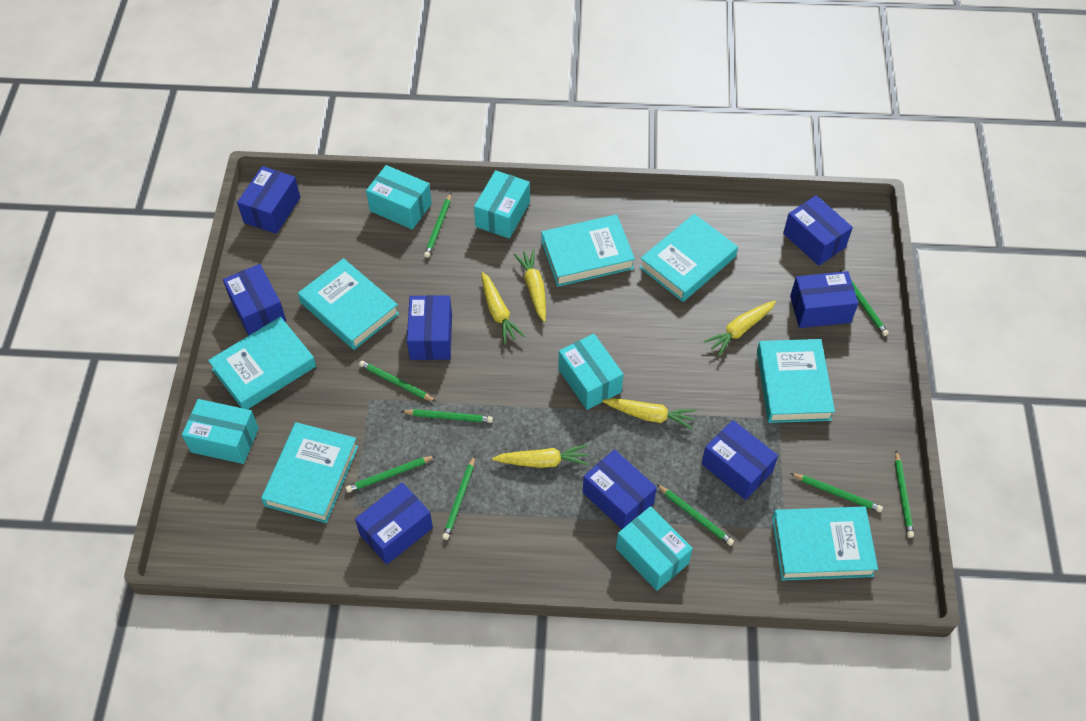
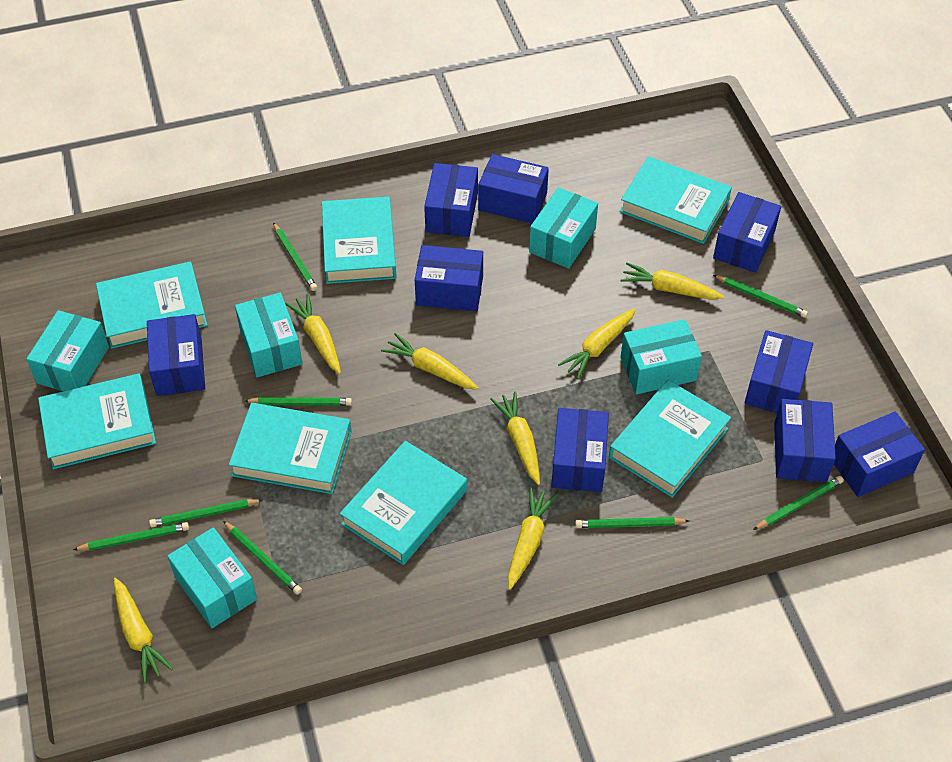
blue box: [223,264,286,336] [237,166,301,234] [355,483,433,565] [407,295,452,360] [583,449,657,529] [701,420,778,500] [783,195,853,266] [790,271,858,328] = 8 -> [147,314,205,396] [415,245,483,311] [424,163,478,237] [478,154,549,223] [551,408,609,492] [713,192,781,273] [744,330,813,413] [774,399,836,482] [834,412,925,497] = 9
green pencil: [346,456,436,493] [359,361,436,402] [401,409,493,423] [424,193,451,258] [442,455,475,540] [656,484,734,546] [790,473,883,512] [840,269,889,336] [895,450,914,538] = 9 -> [73,522,189,551] [149,499,263,527] [223,521,302,595] [245,397,352,406] [273,222,317,291] [575,517,689,528] [713,275,808,318] [753,476,844,530] = 8
yellow carrot: [482,272,525,344] [492,444,589,468] [514,249,546,322] [602,398,696,429] [704,301,776,356] = 5 -> [114,578,173,683] [285,294,341,374] [381,333,479,390] [490,391,540,485] [508,487,557,590] [558,308,636,379] [621,263,724,300] = 7

